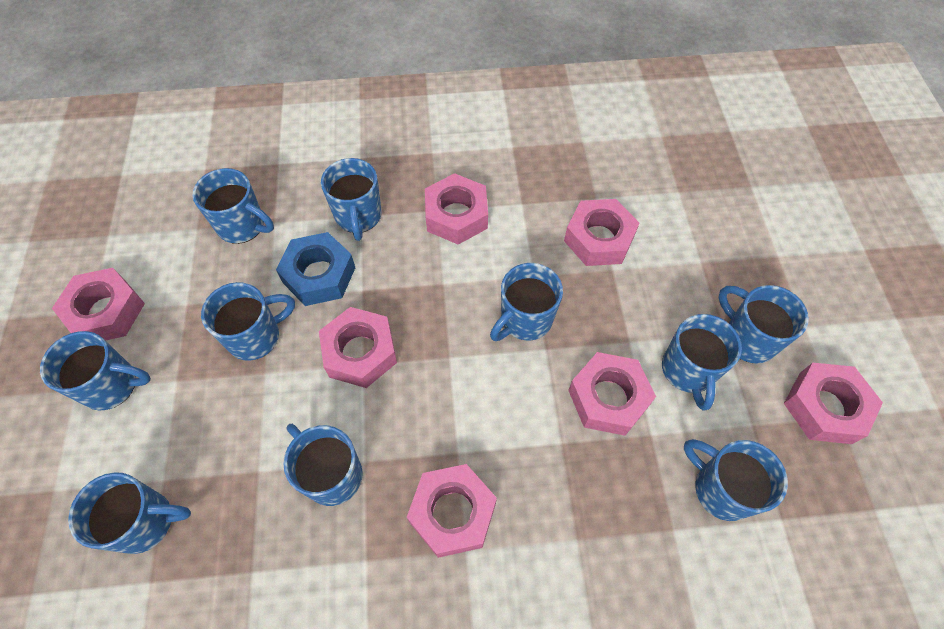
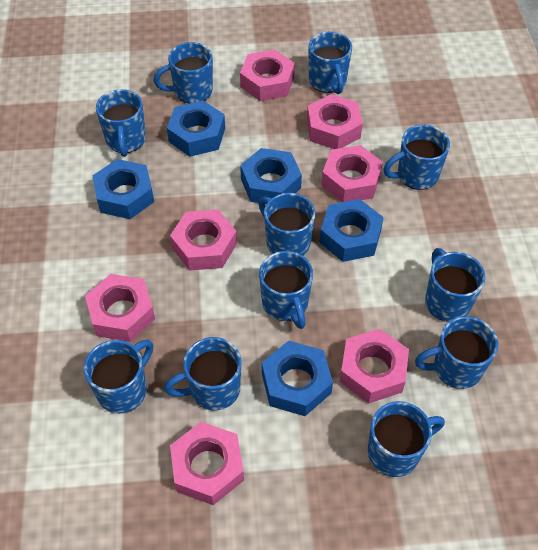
blue mug: [40,331,151,410] [68,472,191,554] [192,168,274,244] [201,282,295,361] [283,424,363,506] [321,158,382,241] [490,263,563,341] [662,314,742,410] [684,439,788,521] [719,285,809,363] = 10 -> [84,340,153,414] [96,89,146,157] [154,42,213,104] [164,337,242,411] [258,193,315,256] [259,251,313,329] [309,32,352,94] [367,401,445,477] [383,125,450,190] [415,316,498,389] [425,248,485,322] = 11
blue nut: [276,232,355,306] = 1 -> [93,159,154,219] [167,101,225,157] [240,148,302,204] [262,341,333,416] [319,199,384,262] = 5

